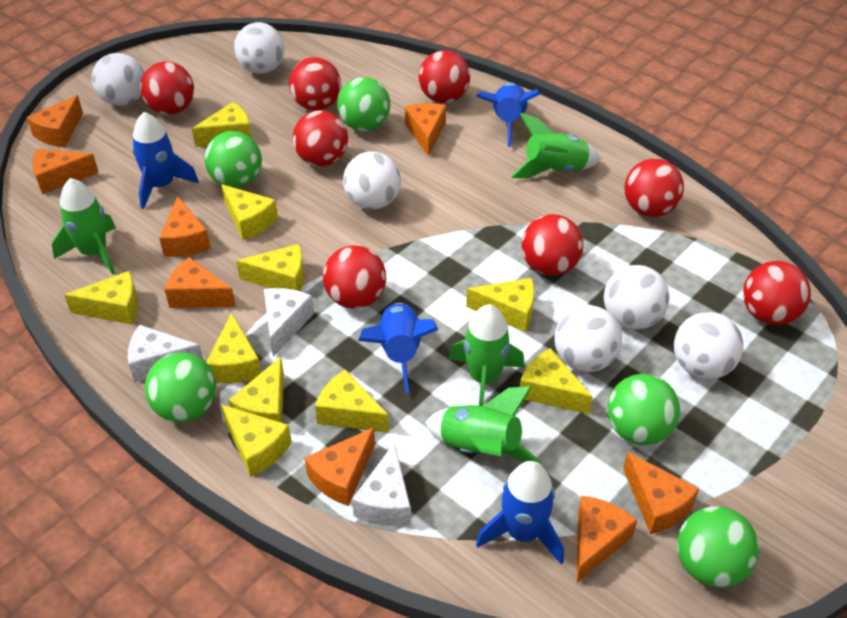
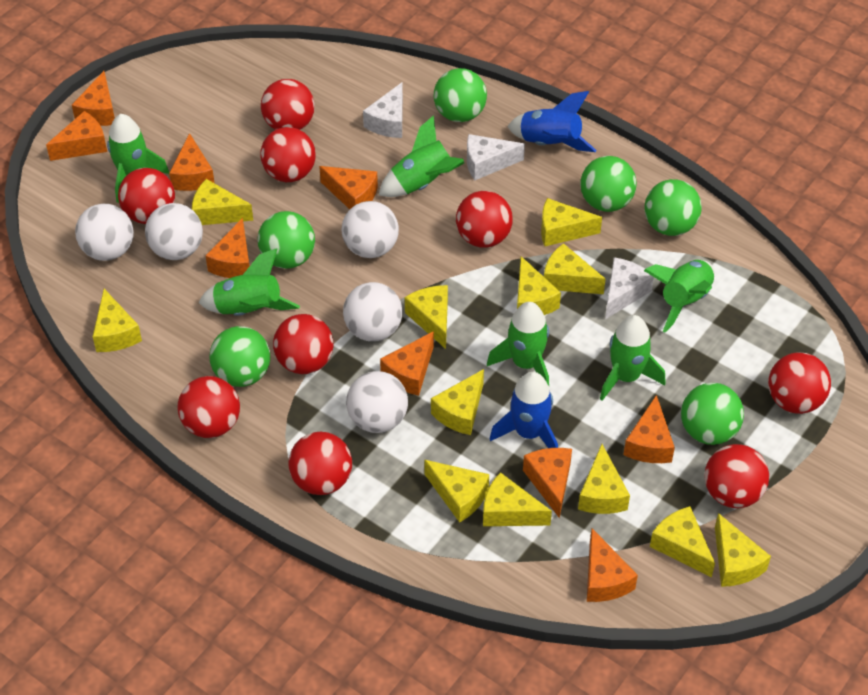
blue rocket: [132,112,199,209] [358,303,438,394] [476,83,540,147] [476,461,564,564] = 4 -> [489,372,558,448] [507,91,596,152] = 2
green ball: [145,352,216,422] [204,131,262,188] [337,77,390,131] [607,374,680,445] [677,506,759,587] = 5 -> [209,326,270,387] [257,211,315,269] [434,68,487,122] [580,156,637,212] [644,179,702,236] [681,383,744,445] = 6
green rocket: [52,178,116,275] [425,386,541,464] [449,305,525,406] [510,113,601,178] = 4 -> [107,114,169,203] [199,248,300,316] [379,115,464,197] [487,302,549,385] [600,315,666,401] [644,260,714,333] = 6
orange cheese: [27,95,83,147] [32,149,99,194] [159,196,211,257] [165,257,236,308] [305,428,375,506] [405,103,446,157] [577,496,637,583] [623,452,699,534] = 8 -> [46,111,107,161] [72,71,115,126] [169,133,215,191] [205,218,249,278] [319,166,378,209] [380,331,434,396] [523,448,572,518] [587,528,638,602] [624,395,675,463] = 9
red ball: [140,61,194,115] [289,57,341,111] [293,110,348,166] [323,245,386,309] [419,50,470,103] [521,214,583,276] [624,158,684,217] [743,261,811,325] = 8 -> [118,168,175,224] [177,376,240,438] [260,127,316,182] [261,79,315,130] [273,314,334,374] [288,431,352,495] [456,191,513,248] [704,444,769,508] [768,352,831,414] = 9
white ball: [92,53,144,106] [234,22,285,74] [343,151,401,210] [554,305,622,372] [604,265,670,330] [674,312,744,379] = 6 -> [75,204,134,261] [145,203,203,260] [342,201,399,258] [343,282,402,342] [346,371,408,433] = 5
yellow cheese: [64,271,138,324] [192,102,252,147] [206,313,261,383] [221,184,278,240] [221,404,292,477] [228,357,284,423] [236,244,304,291] [315,369,389,433] [466,278,535,332] [520,348,593,414] = 10 -> [93,289,142,352] [192,179,253,225] [405,285,448,349] [424,460,489,523] [431,369,484,435] [483,472,552,526] [517,256,561,315] [541,198,602,246] [544,243,606,294] [578,444,630,514] [650,506,715,577] [715,513,771,587] = 12

